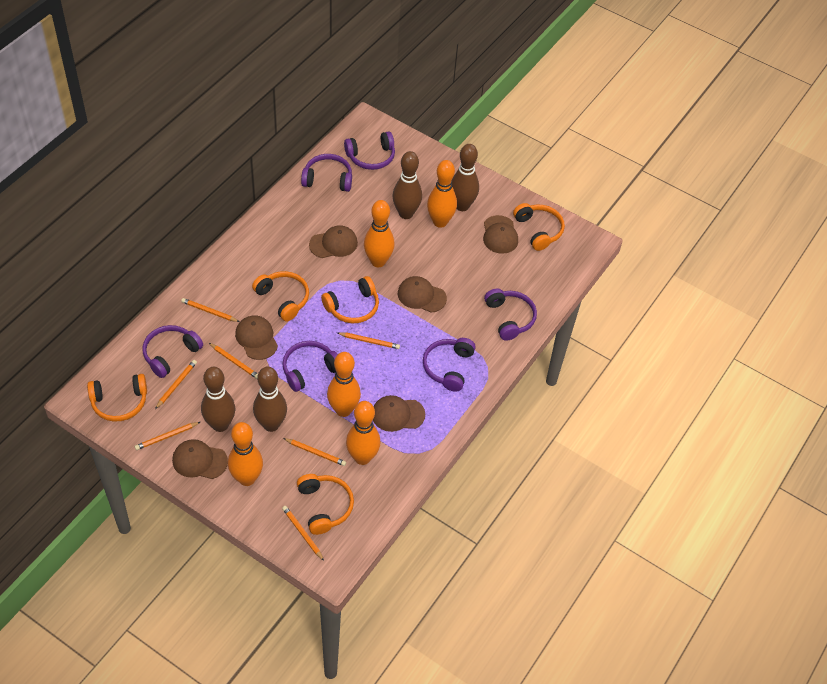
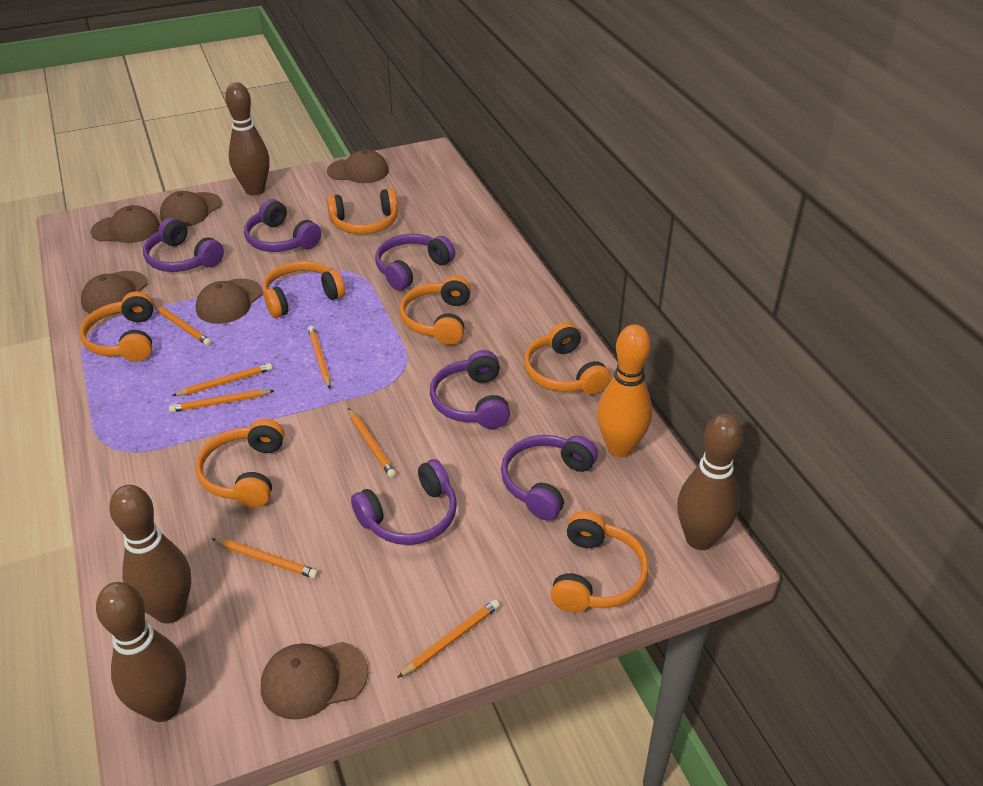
orange bowling pin: [228,422,263,486] [327,352,361,417] [346,401,381,465] [364,200,394,267] [427,160,457,228] = 5 -> [597,324,652,457] = 1
orange headphones: [87,374,147,422] [252,271,309,322] [297,474,354,535] [321,276,379,324] [513,203,565,251] = 5 -> [80,291,153,362] [195,419,284,508] [262,261,345,318] [327,188,398,234] [400,276,471,345] [524,322,611,395] [551,511,649,612] = 7

